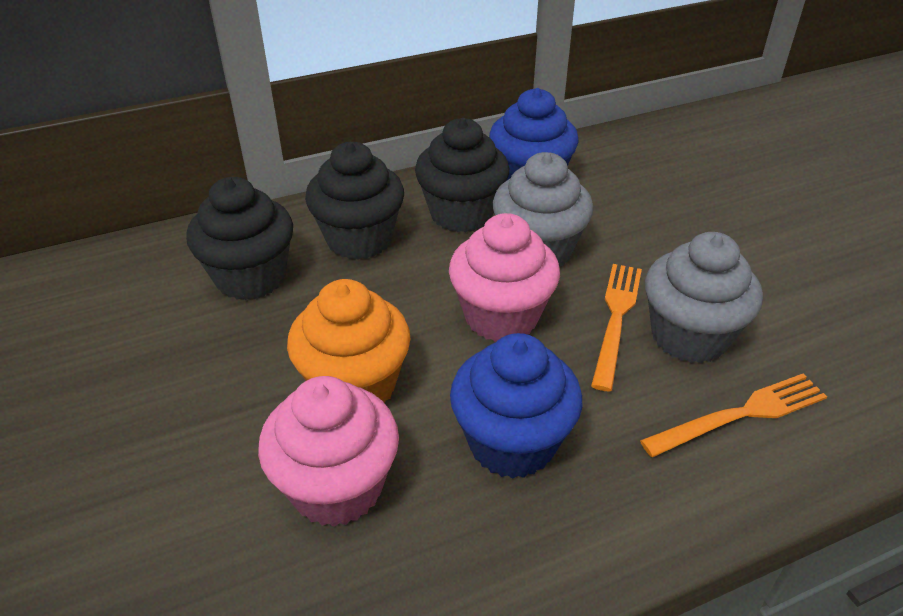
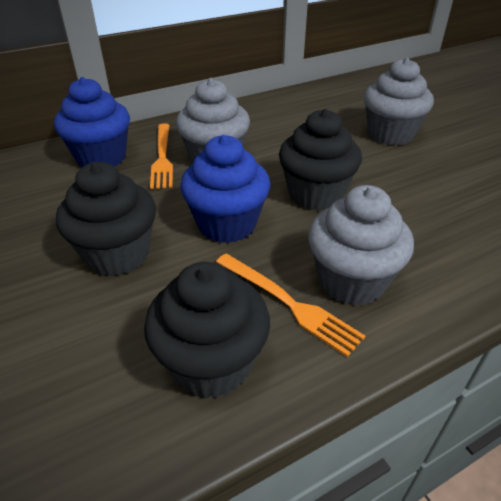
grey cupcake: [493,152,593,266] [645,232,763,363] = 2 -> [176,78,250,163] [308,185,414,305] [364,57,434,146] = 3
orange cupcake: [287,279,410,403] = 1 -> none = 0
pink cupcake: [258,376,399,527] [449,213,560,342] = 2 -> none = 0

